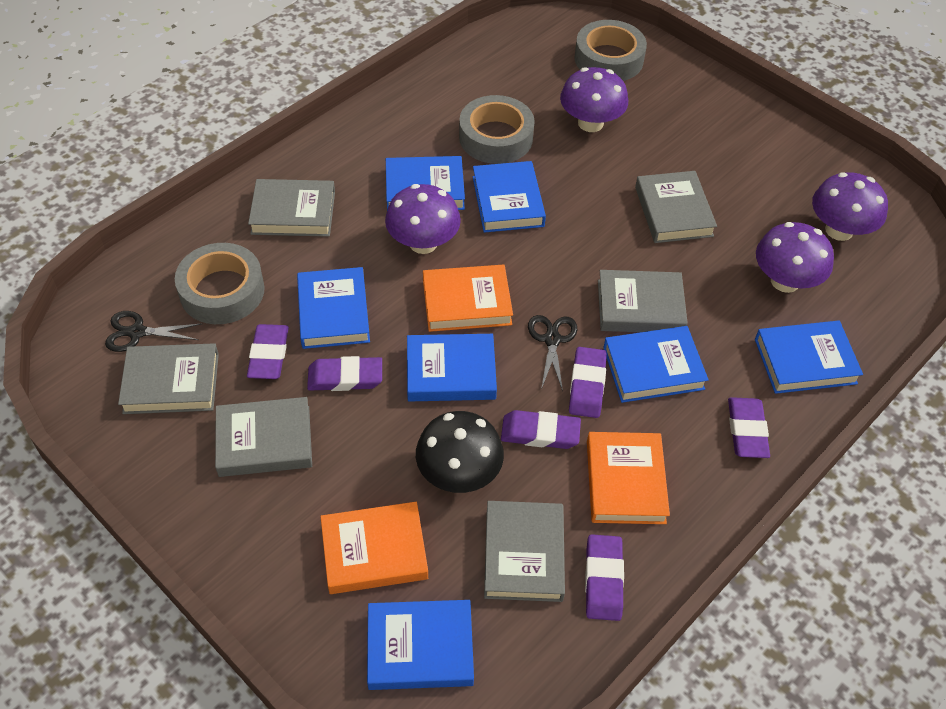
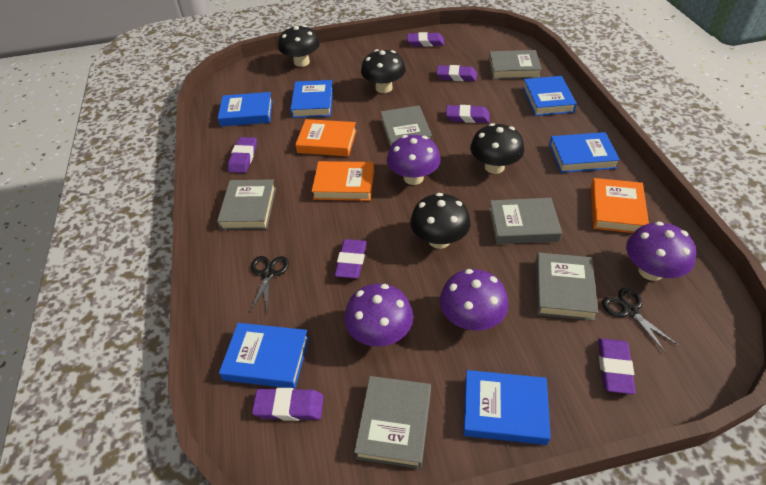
black mushroom: [416,411,504,493] = 1 -> [278,25,320,67] [361,49,406,93] [410,193,471,249] [470,123,524,174] = 4
blue book: [297,267,370,349] [367,600,474,690] [386,156,465,210] [407,334,497,402] [473,161,546,233] [603,326,709,403] [755,321,863,394] = 7 -> [218,92,273,126] [219,323,309,389] [290,80,333,118] [463,370,551,445] [523,76,577,116] [549,132,620,173] = 6
grey tape: [175,243,264,324] [459,95,535,164] [574,20,647,81] = 3 -> none = 0
purple eraser: [247,324,289,379] [307,356,382,391] [501,410,581,449] [569,347,607,418] [585,534,624,621] [728,397,770,458] = 6 -> [228,137,257,173] [252,388,324,421] [335,239,367,279] [407,32,444,47] [436,65,477,81] [446,105,490,123] [598,338,636,394] = 7

